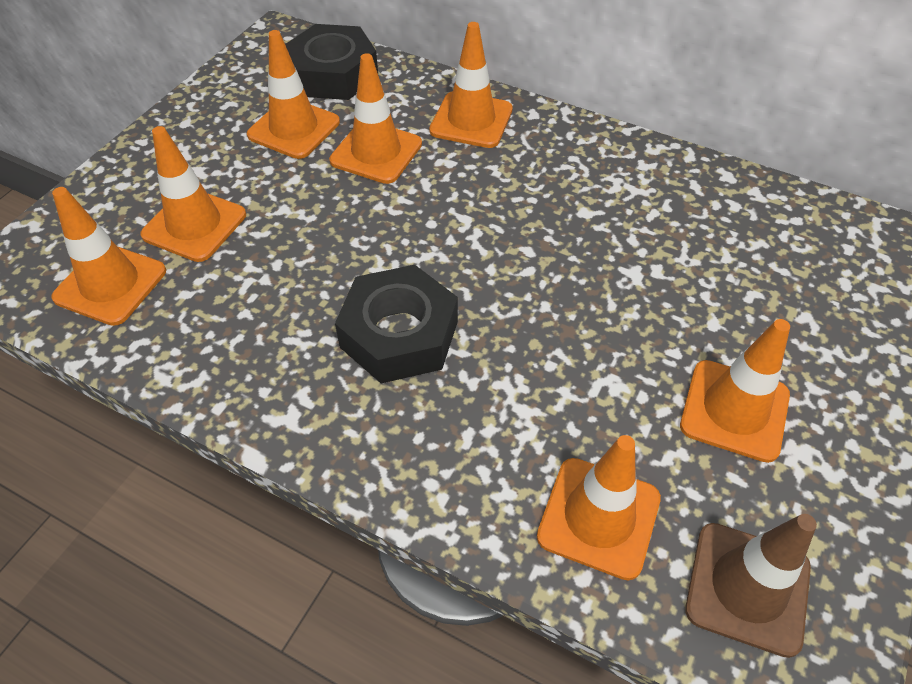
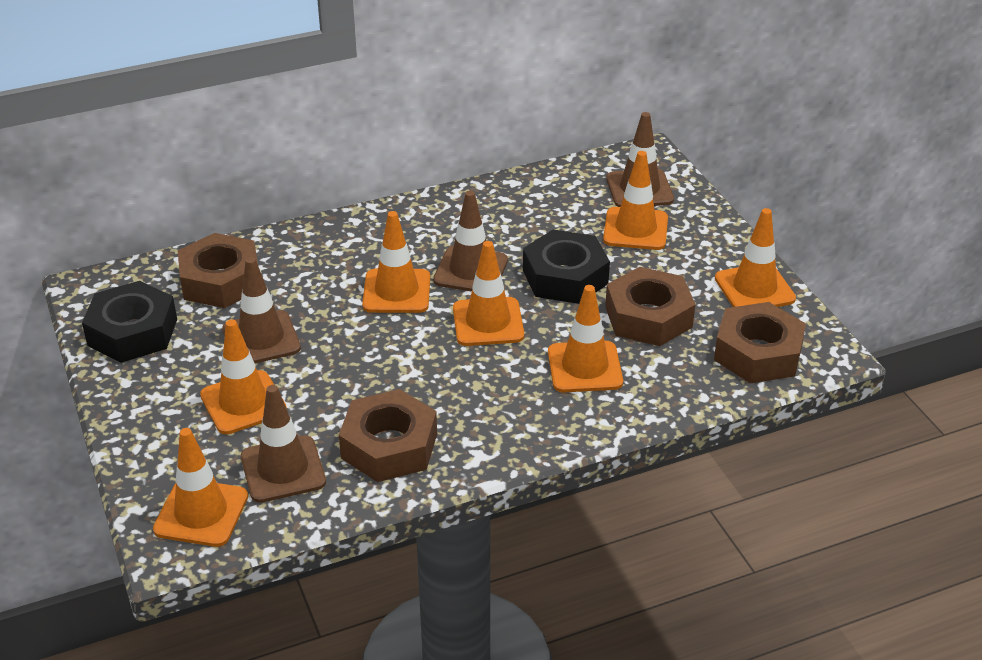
brown nut: none = 0 -> [178,233,258,308] [339,389,437,482] [605,267,695,346] [714,302,806,383] = 4
brown traffic cone: [685,514,817,658] = 1 -> [222,257,301,363] [241,385,326,503] [433,191,508,292] [606,112,674,207] = 4

